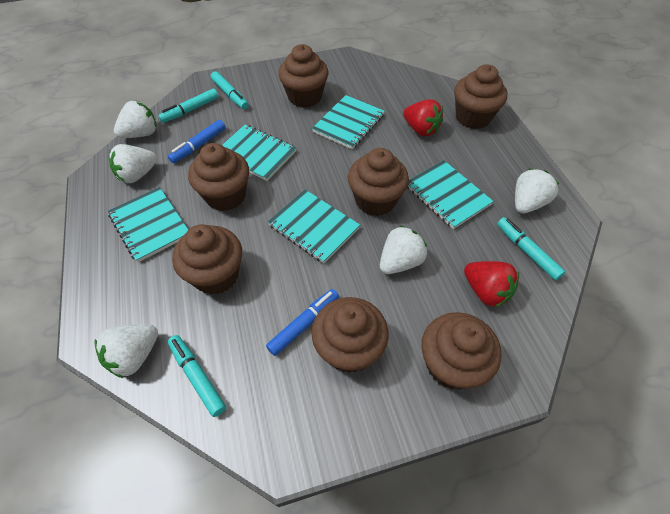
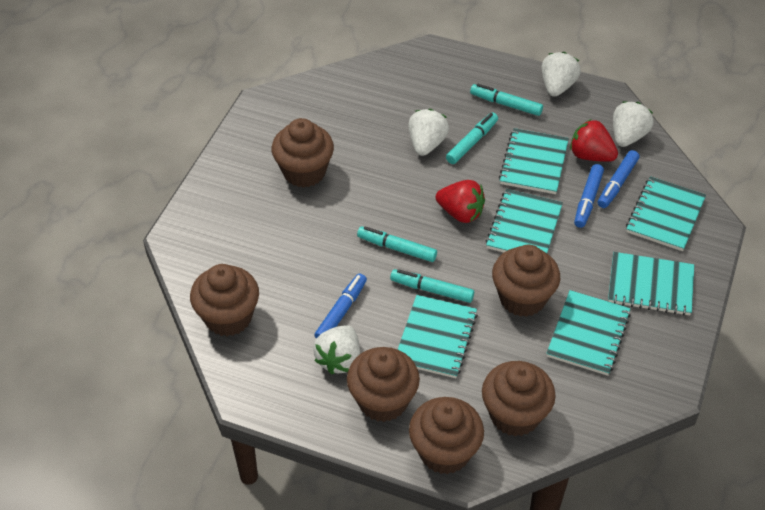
blue marker: [168,120,226,163] [266,289,339,356] = 2 -> [314,274,367,339] [574,164,604,228] [598,150,639,208] = 3
brown cupcake: [172,224,242,295] [188,143,249,211] [278,44,329,108] [312,297,389,373] [348,148,409,216] [421,312,501,390] [454,64,507,129] = 7 -> [190,264,259,336] [272,118,334,188] [347,347,420,422] [409,397,484,474] [482,361,556,437] [492,245,560,317] = 6
turquoise notebook: [108,187,188,262] [222,125,296,181] [268,190,360,263] [312,95,385,149] [407,160,494,229] = 5 -> [398,295,478,378] [486,189,563,253] [499,128,569,194] [546,290,631,376] [608,252,694,316] [626,176,706,251] = 6
white strawberry: [94,324,158,378] [109,144,157,183] [114,101,156,138] [380,225,427,274] [515,168,559,214] = 5 -> [313,325,360,375] [409,109,449,156] [541,52,581,97] [613,102,654,147] = 4

